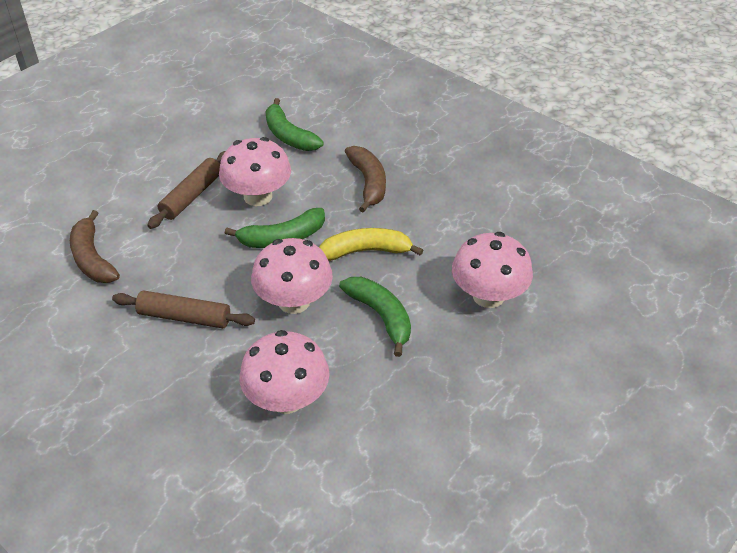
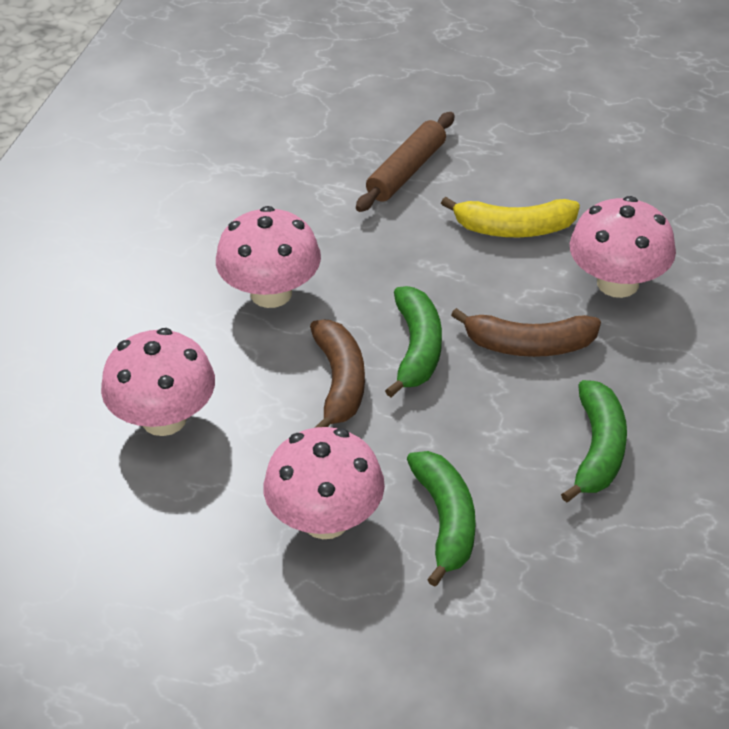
brown rolling pin: [112,290,255,328] [147,151,225,229] = 2 -> [356,112,455,212] = 1

